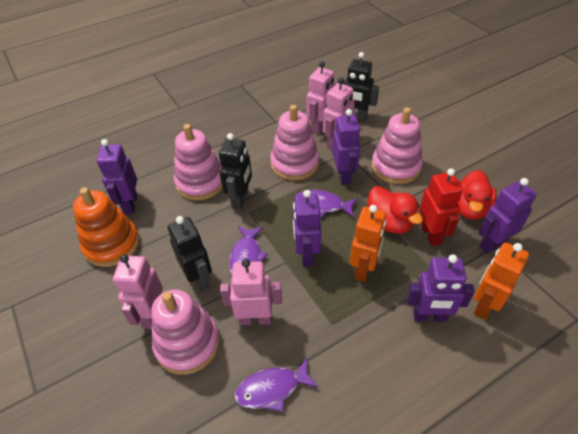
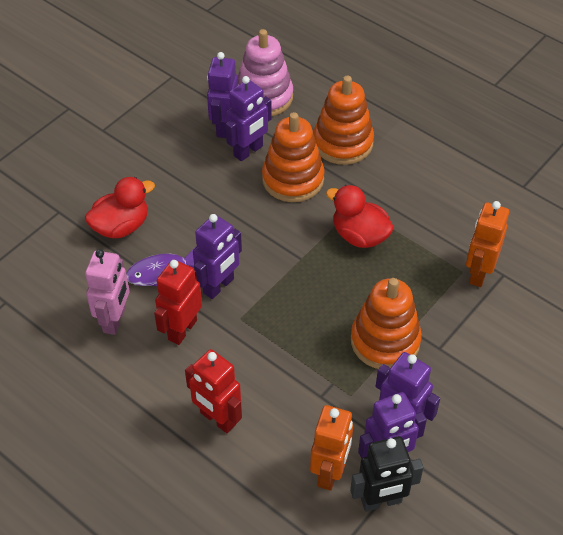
black robot: [167,216,212,292] [219,133,252,209] [337,52,379,122] = 3 -> [350,436,424,512] = 1
orange stacking toy: [73,187,140,267] = 1 -> [262,112,324,202] [313,76,374,165] [351,278,422,369] = 3
pink robot: [113,254,163,329] [220,259,282,325] [307,61,336,135] [323,77,355,150] = 4 -> [85,249,130,335] = 1
pink stacking toy: [151,289,220,375] [174,124,222,201] [270,105,319,181] [372,107,423,184] = 4 -> [238,29,293,116] = 1
purple fish: [229,226,268,274] [235,358,319,412] [297,190,358,218] = 3 -> [126,246,197,286] = 1
red robot: [419,168,463,246] = 1 -> [154,259,202,345] [185,349,242,433] = 2

